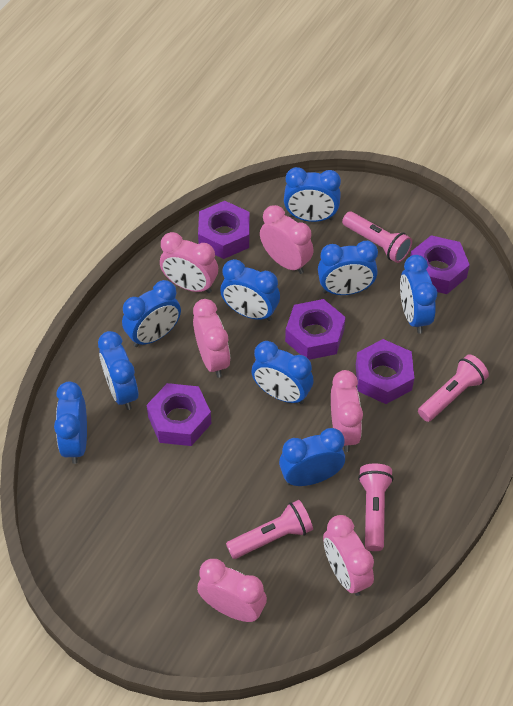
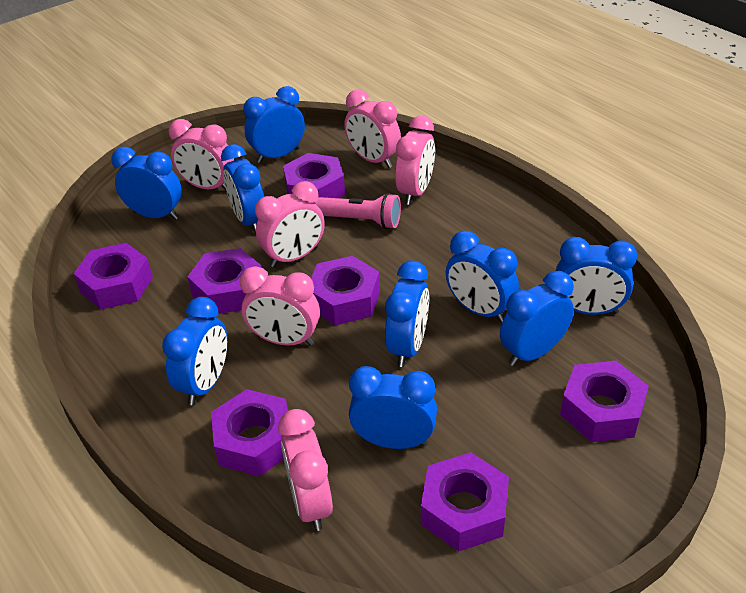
pink flashlight: [226,500,313,559] [342,211,412,263] [358,464,393,551] [418,354,489,422] = 4 -> [315,193,401,229] = 1
purple nut: [147,383,211,446] [198,201,250,259] [285,299,346,360] [356,339,414,404] [410,235,470,294] = 5 -> [74,243,153,309] [188,248,262,314] [211,389,288,477] [283,153,345,203] [311,256,380,325] [421,452,509,551] [560,361,649,442] = 7

